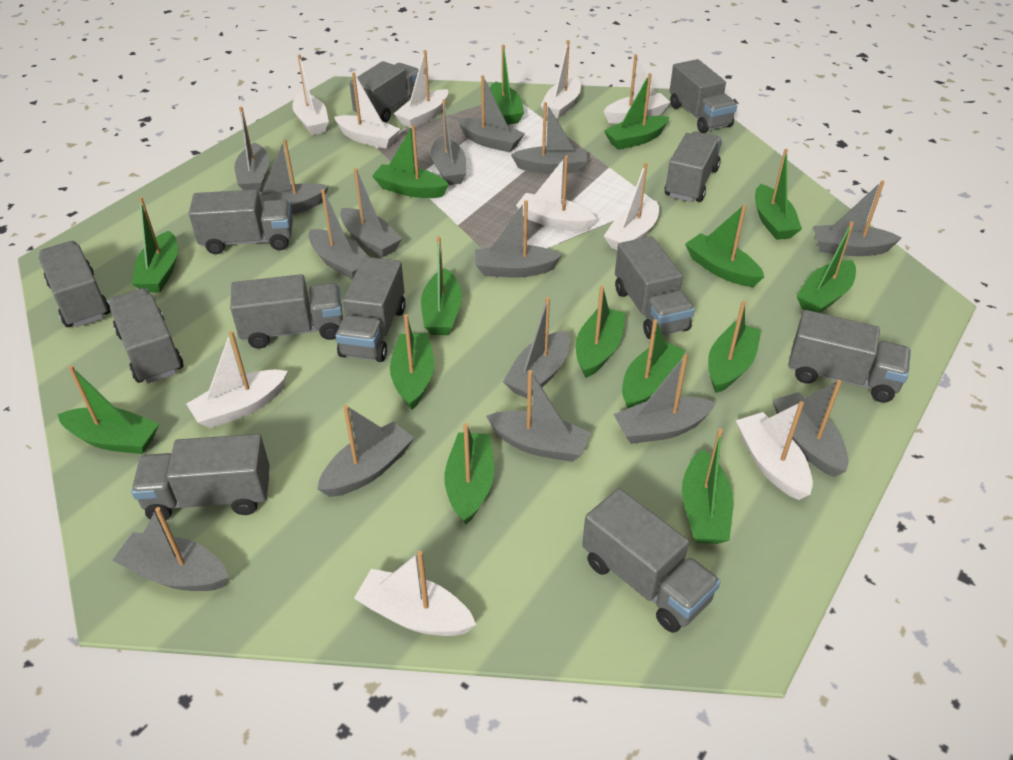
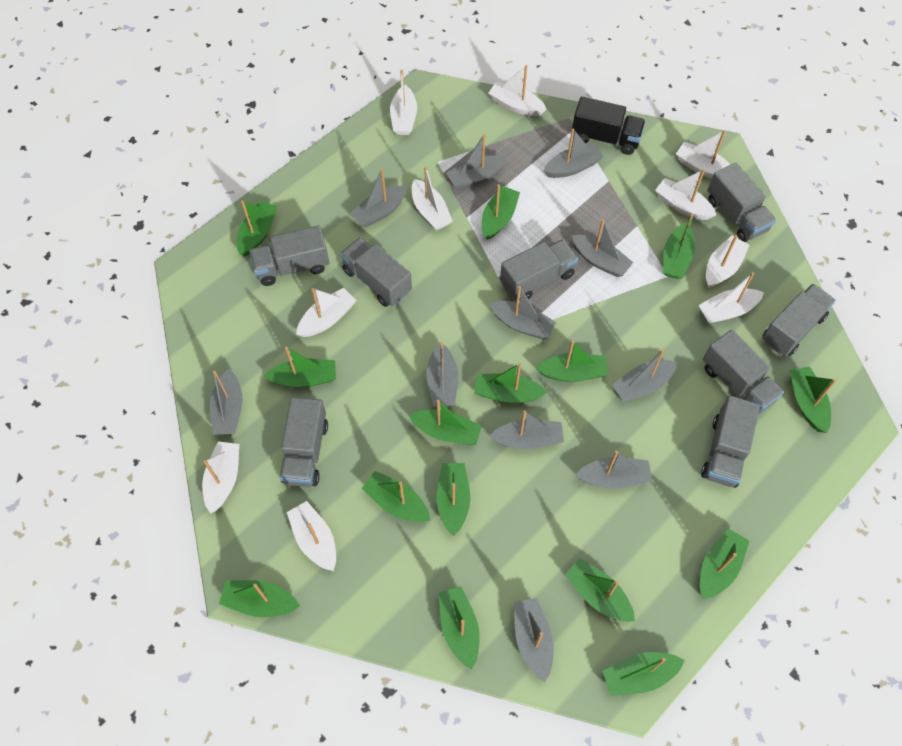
black truck: none = 0 -> [572,96,646,155] = 1
grey boat: [112,507,229,591] [235,107,270,192] [259,139,329,214] [308,189,369,280] [317,405,414,497] [340,168,402,257] [431,99,466,185] [457,75,525,152] [475,200,562,277] [486,370,591,462] [503,297,570,399] [511,102,587,174] [614,355,716,444] [773,380,849,477] [813,181,901,256] = 15 -> [210,369,243,435] [350,168,407,228] [426,342,458,407] [446,134,507,190] [489,286,556,339] [489,410,564,450] [514,598,554,682] [543,129,604,178] [572,219,633,277] [575,451,652,489] [612,349,677,402] = 11
grey truck: [39,241,111,327] [109,288,183,383] [131,434,270,520] [189,189,293,254] [230,274,343,349] [335,257,406,362] [350,61,418,122] [582,488,721,633] [615,236,695,339] [665,132,722,202] [669,59,737,133] [788,310,911,403] = 12 -> [249,226,329,286] [279,397,328,487] [340,237,412,307] [500,239,578,300] [701,396,760,488] [703,330,784,414] [707,163,776,242] [762,284,836,356] = 8

